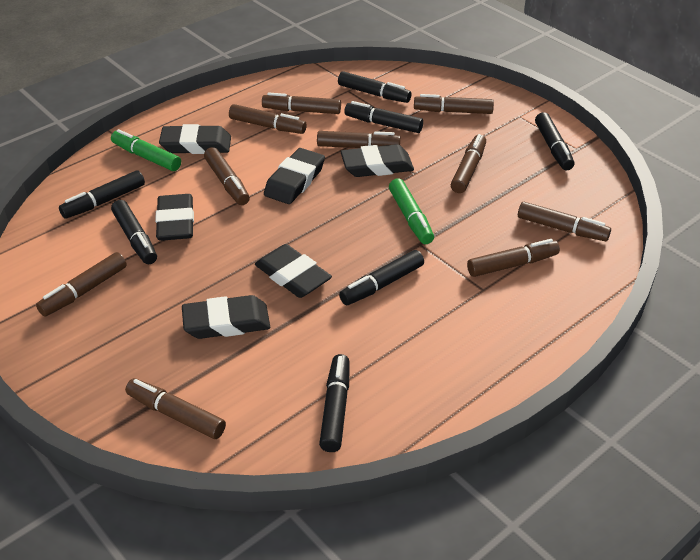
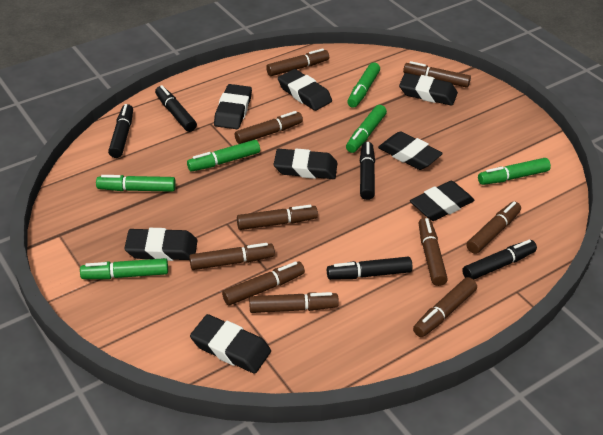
black eraser: [155,194,194,241] [159,124,231,154] [182,295,270,339] [255,244,332,298] [264,148,325,204] [341,144,414,177] = 6 -> [124,228,198,261] [190,314,271,374] [214,84,252,129] [274,148,337,179] [278,69,332,111] [378,131,443,170] [399,73,458,106] [410,181,474,221] = 8
black marker: [59,170,145,219] [111,200,157,264] [319,354,350,452] [338,71,412,103] [339,250,424,305] [344,101,423,133] [535,112,574,170] = 7 -> [108,104,133,158] [155,85,197,132] [327,257,413,280] [360,142,375,200] [462,239,537,280] = 5
green marker: [111,129,181,171] [389,178,434,244] = 2 -> [80,258,168,279] [96,175,176,192] [187,140,260,171] [346,105,387,153] [347,62,380,108] [478,158,551,185] = 6

